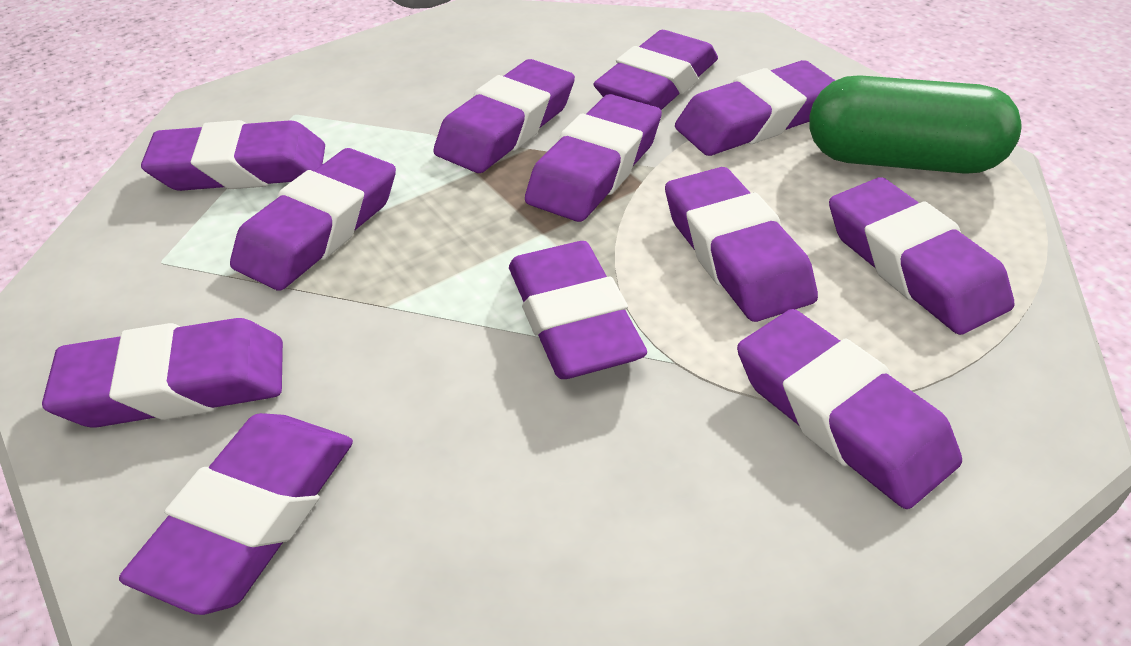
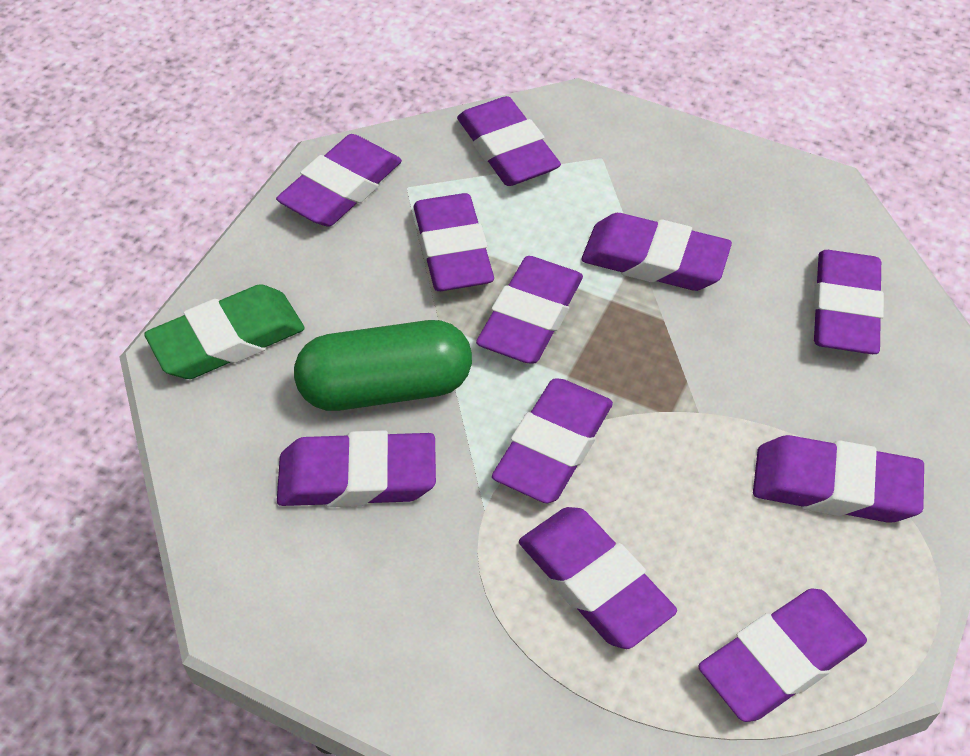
green eraser: none = 0 -> [144,284,305,379] = 1
purple eraser: [42,318,283,428] [119,413,353,615] [141,120,325,191] [230,148,396,291] [434,59,575,173] [509,241,647,379] [525,94,662,222] [594,30,718,110] [665,167,818,322] [675,60,836,156] [737,309,962,509] [829,177,1014,335] = 12 -> [276,134,402,226] [277,430,436,507] [414,193,494,291] [457,96,561,186] [476,256,583,364] [492,378,613,503] [519,507,677,649] [582,213,732,291] [698,588,867,722] [753,435,924,523] [813,250,884,354] = 11

